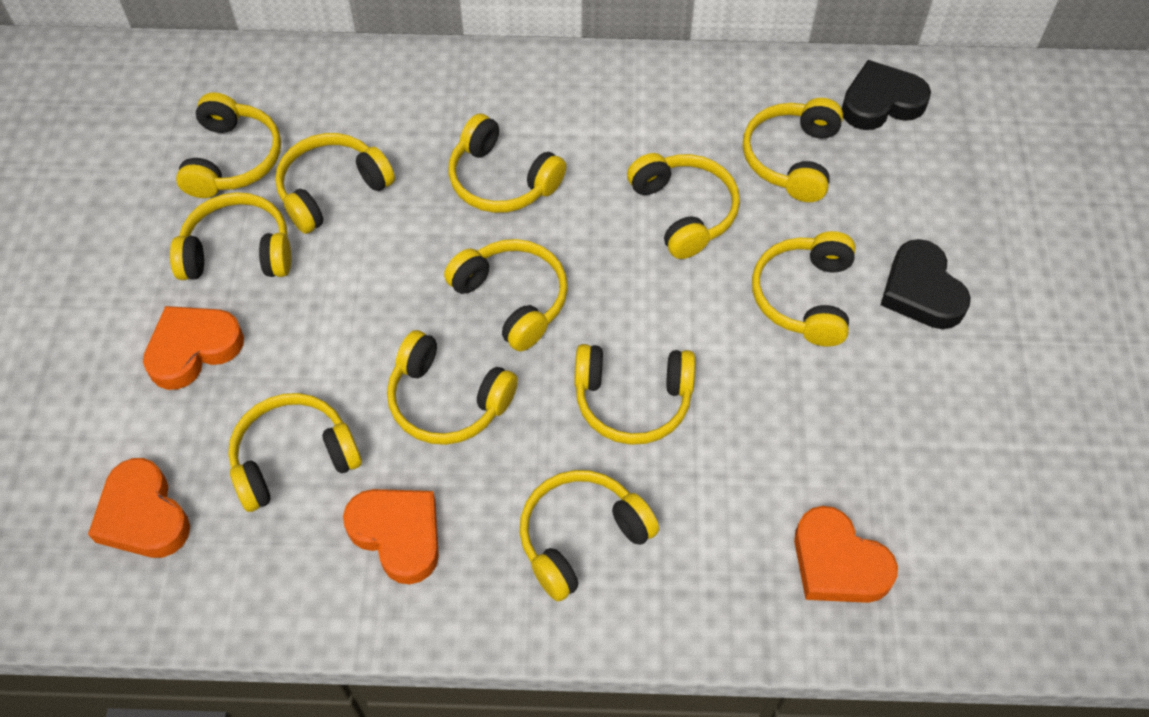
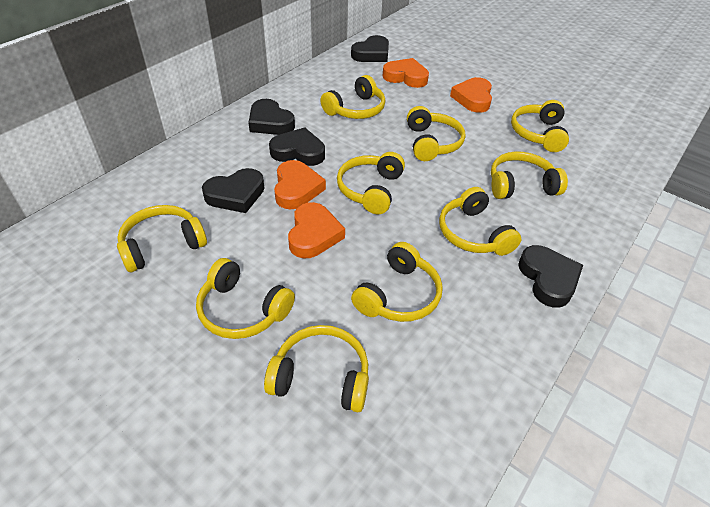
black heart: [842,60,931,130] [881,239,971,329] = 2 -> [202,168,264,213] [248,99,295,135] [269,127,325,166] [351,35,389,62] [518,245,583,308] = 5
yellow headphones: [170,192,291,280] [176,93,281,198] [228,393,362,512] [275,133,395,234] [387,330,518,445] [444,239,568,351] [448,114,566,213] [520,470,659,601] [574,344,696,445] [627,153,740,259] [743,98,843,202] [752,231,856,347] = 12 -> [117,205,207,272] [196,258,295,339] [264,325,369,412] [320,75,385,119] [337,152,405,214] [351,242,443,322] [407,106,466,161] [439,187,522,256] [491,151,568,199] [511,100,569,152] = 10

